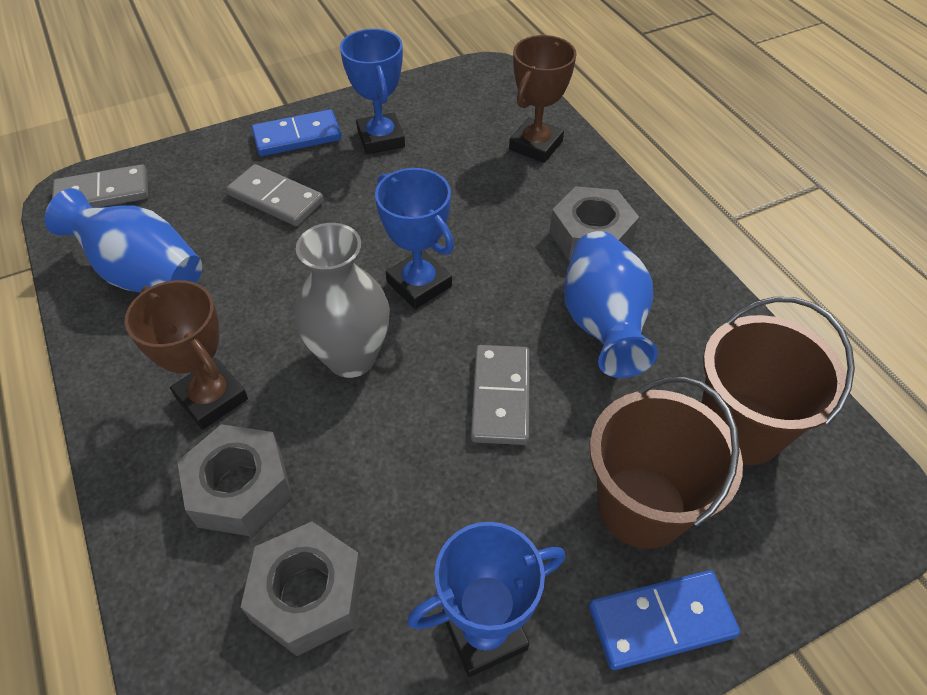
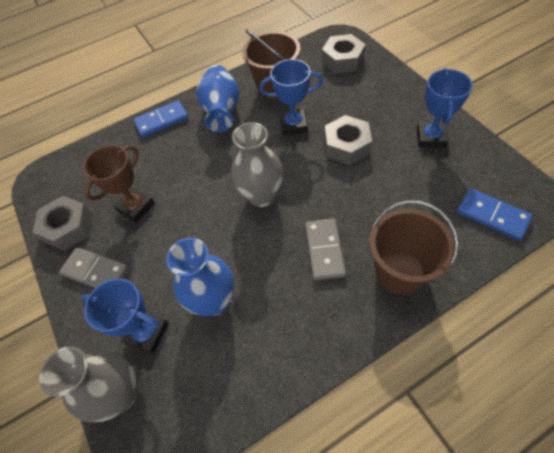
brown trophy: [125,280,248,430] [509,35,577,163] = 2 -> [83,145,155,223] = 1
grey domino: [52,164,148,207] [227,164,324,226] [471,345,530,445] = 3 -> [59,247,128,288] [305,219,346,280] = 2
grey vase: [295,223,390,378] = 1 -> [39,346,138,423] [231,122,283,207] = 2

